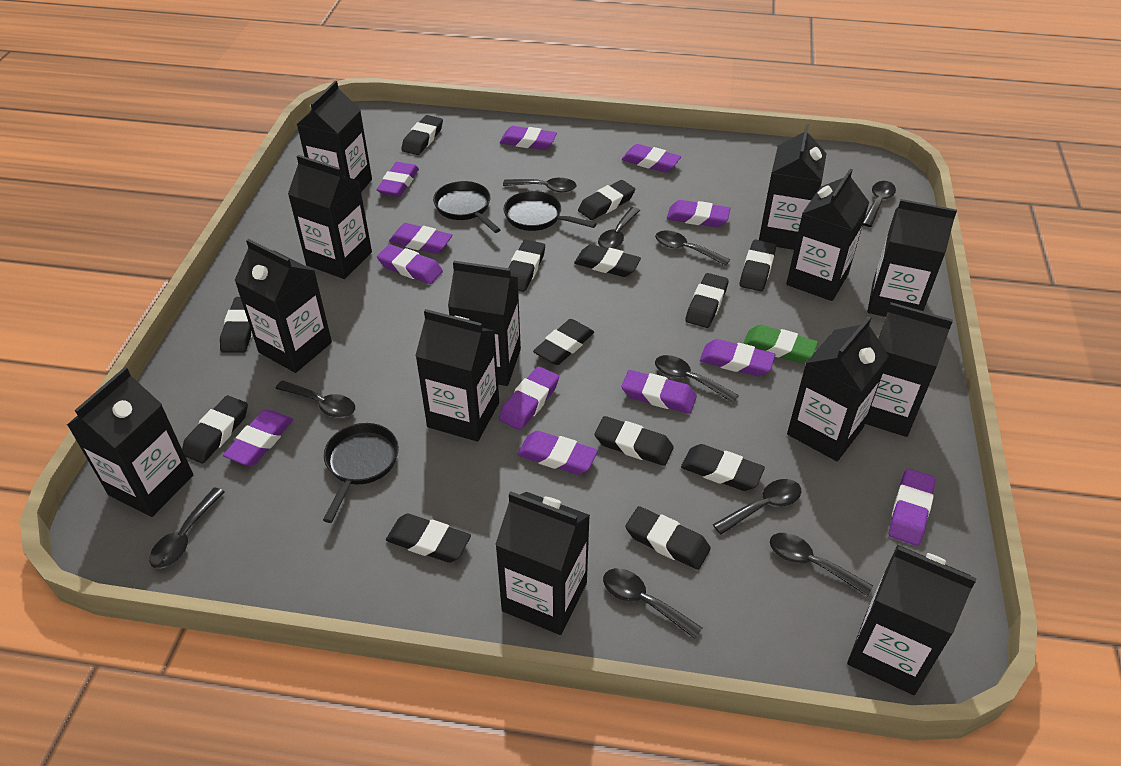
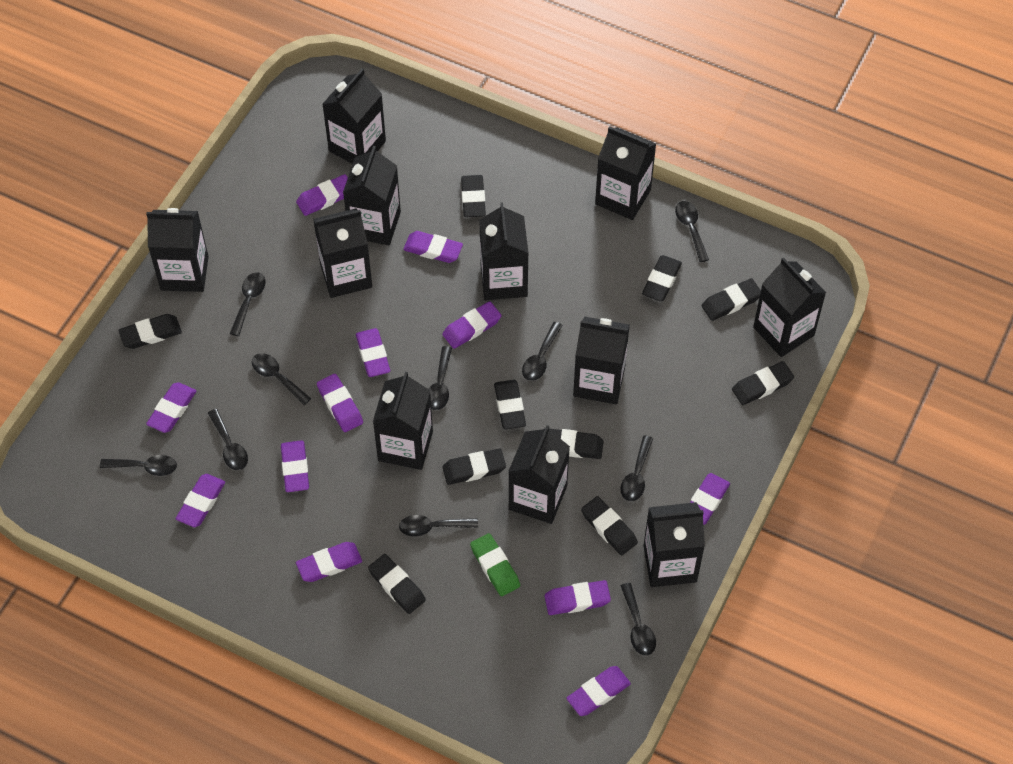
black carton: [67,367,193,517] [234,239,332,373] [288,155,372,279] [297,81,372,192] [415,309,499,442] [448,261,521,386] [495,491,590,635] [759,124,827,250] [786,169,869,301] [787,316,889,461] [847,545,977,695] [865,302,953,437] [867,199,957,317] = 13 -> [146,208,209,292] [313,208,372,298] [322,68,386,164] [343,146,401,245] [373,372,433,470] [480,202,528,300] [508,425,570,524] [573,316,630,404] [595,126,656,220] [643,502,705,587] [753,257,826,357] = 11
black eraser: [182,395,248,464] [220,297,253,353] [386,514,471,563] [401,115,443,155] [508,240,545,292] [533,319,594,365] [574,244,641,277] [578,180,635,220] [594,416,674,466] [625,506,711,570] [681,444,765,491] [685,273,729,328] [740,240,776,291] = 13 -> [119,314,182,349] [368,554,426,614] [442,449,506,485] [461,175,486,217] [494,380,526,430] [544,428,604,459] [581,496,638,555] [642,255,682,302] [701,278,761,321] [732,361,794,405] = 10
black pan: [323,423,399,523] [433,181,501,233] [504,191,597,231] = 3 -> none = 0

